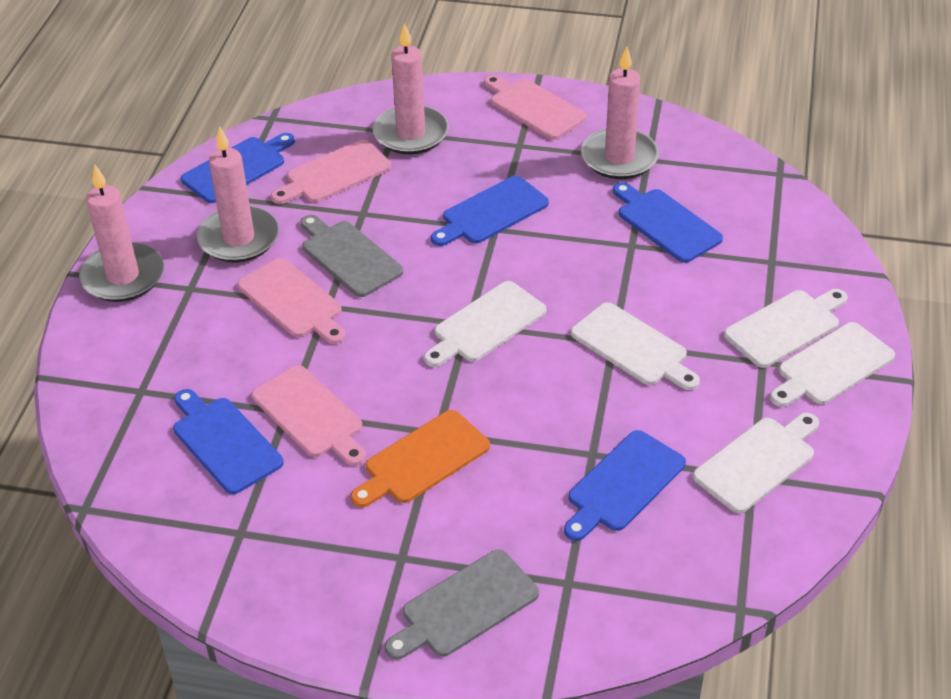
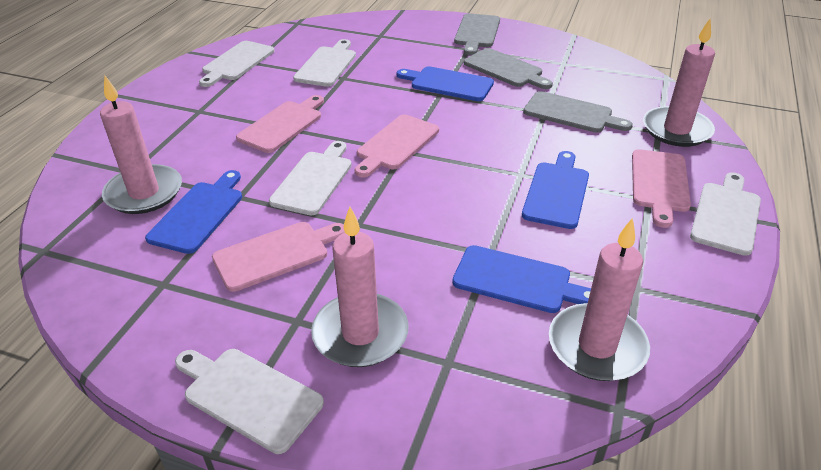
blue cutting board: [173,389,283,494] [181,133,295,203] [431,176,549,246] [564,430,686,541] [613,182,723,263] = 5 -> [145,170,242,254] [396,66,494,101] [452,245,591,313] [522,151,589,229] = 4
grey cutting board: [301,215,403,297] [385,549,539,660] = 2 -> [454,13,500,55] [464,48,553,89] [523,91,633,133] = 3
orange cutting board: [351,410,490,507] = 1 -> none = 0

